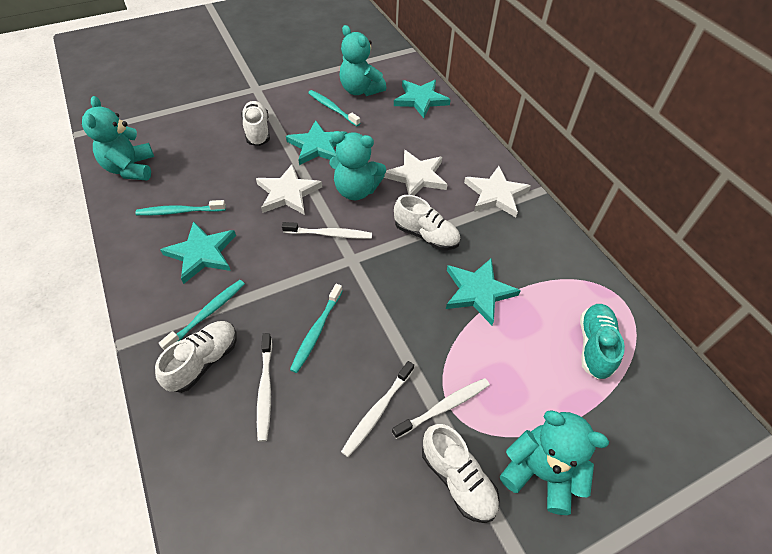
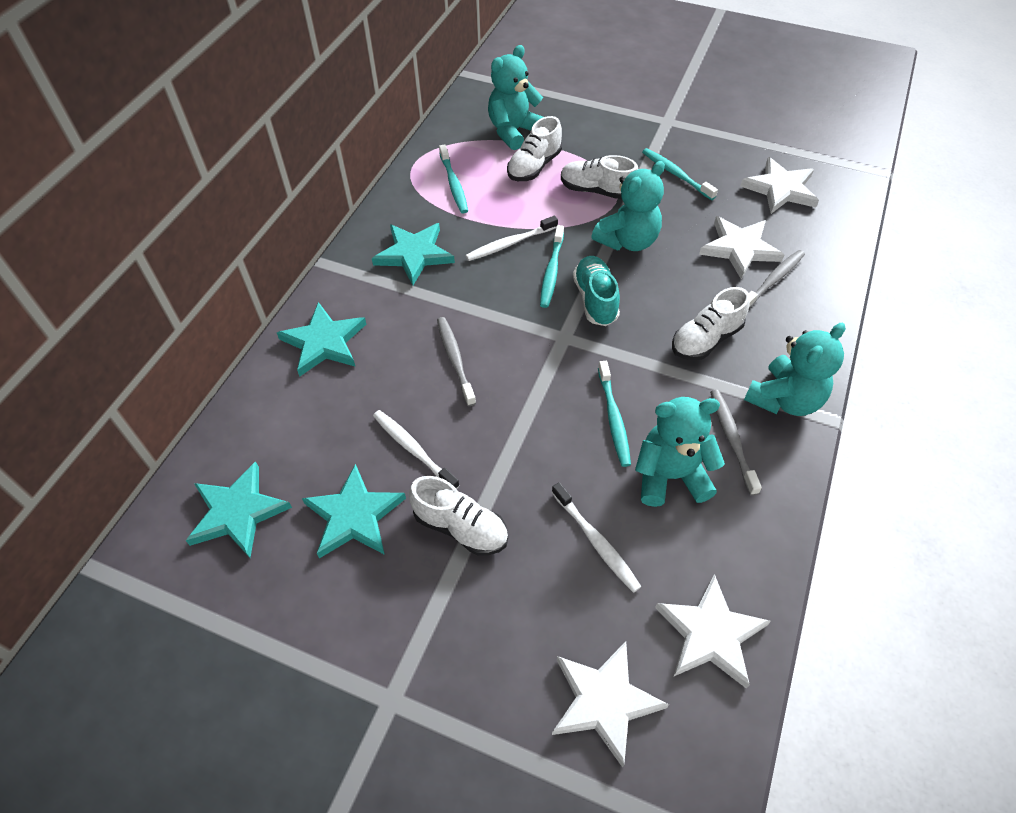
grey toothbrush: none = 0 -> [437,317,476,406] [710,390,762,496] [749,250,805,308] = 3
white star: [256,164,322,215] [384,150,448,195] [464,166,531,217] = 3 -> [552,641,669,768] [655,574,771,689] [699,216,784,279] [741,157,819,214] = 4
white toothbrush: [257,333,272,442] [282,222,372,239] [341,361,414,457] [392,378,490,439] = 4 -> [373,410,460,489] [465,216,558,261] [552,482,641,593] = 3

